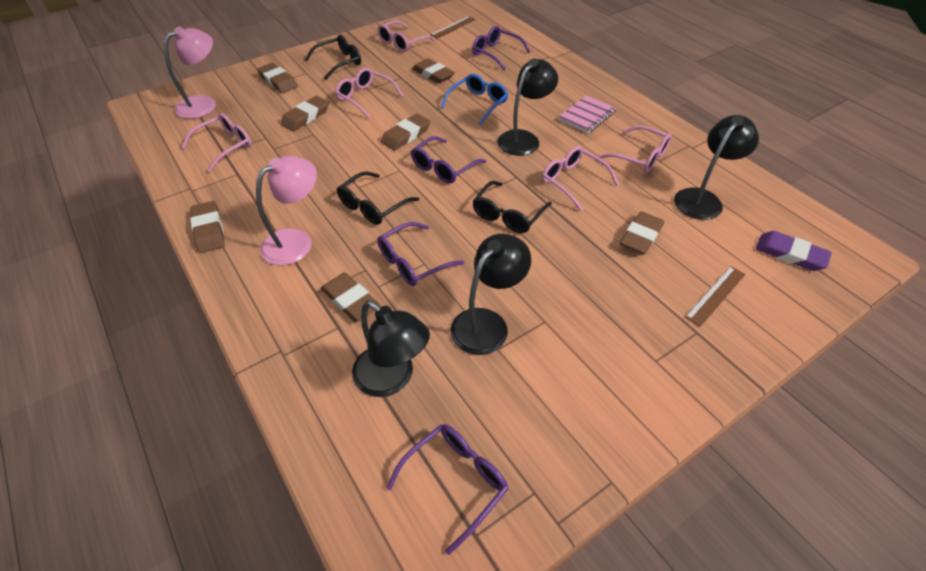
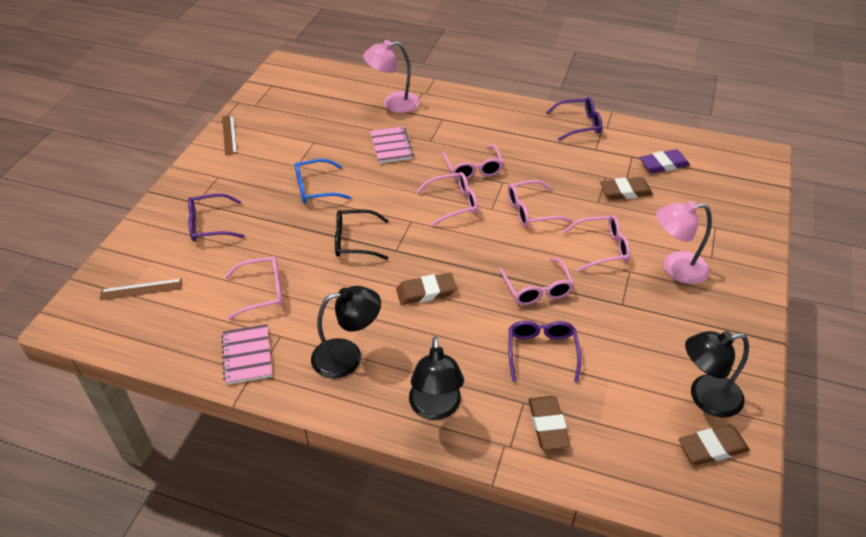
black glasses: [305,35,361,80] [337,171,419,225] [473,181,552,233] = 3 -> [335,209,389,260] = 1
black lamp: [352,300,430,397] [450,234,531,355] [497,58,558,156] [674,115,759,220] = 4 -> [311,286,381,379] [409,337,464,420] [685,331,749,418] = 3
brown eraser: [190,201,225,253] [257,63,298,93] [281,96,329,131] [321,273,381,322] [381,114,430,150] [412,58,455,83] [620,211,664,254] = 7 -> [396,273,457,305] [528,396,570,450] [600,177,653,200] [679,425,750,465] = 4
pink glasses: [181,113,251,172] [335,68,403,118] [378,20,436,52] [542,146,619,211] [599,126,671,173] = 5 -> [225,256,283,320] [416,172,478,227] [442,145,504,180] [498,258,574,305] [508,180,572,227] [563,215,631,271] = 6
pink notebook: [558,95,616,134] = 1 -> [222,324,272,385] [370,127,414,163] = 2
purple glasses: [377,222,464,286] [386,424,508,555] [411,136,486,184] [472,26,531,70] = 4 -> [188,193,245,242] [509,321,581,383] [546,97,602,141] = 3

